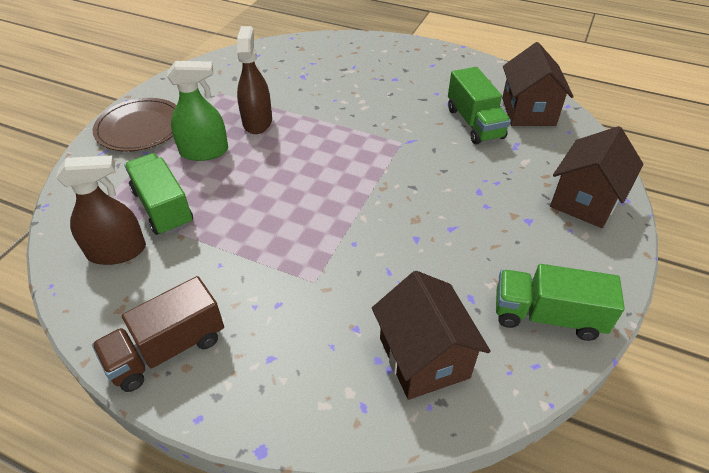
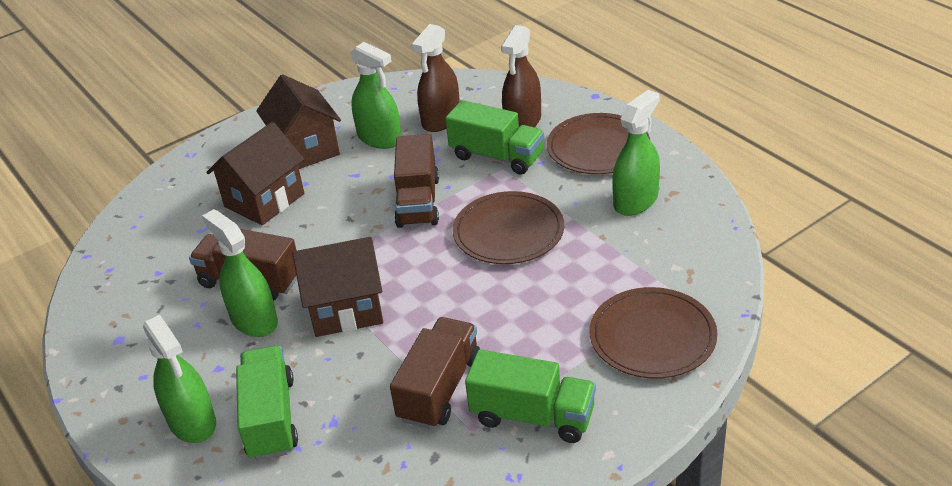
brown plate: [93,98,176,151] = 1 -> [453,191,564,264] [547,113,650,174] [590,287,717,379] = 3
brown truck: [92,276,224,392] = 1 -> [189,229,297,301] [390,317,480,429] [394,134,439,228] = 3
green spray bottle: [167,61,228,161] = 1 -> [143,315,216,443] [202,209,278,337] [350,42,401,149] [612,90,660,216] = 4

